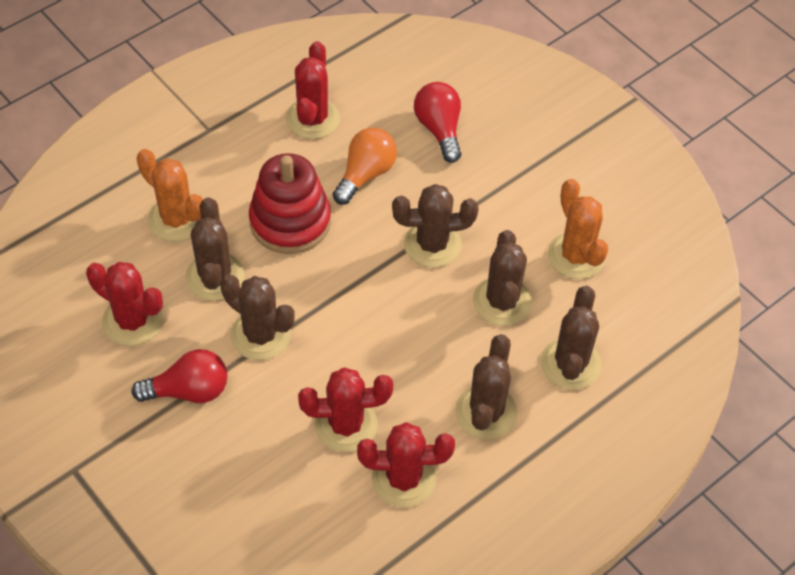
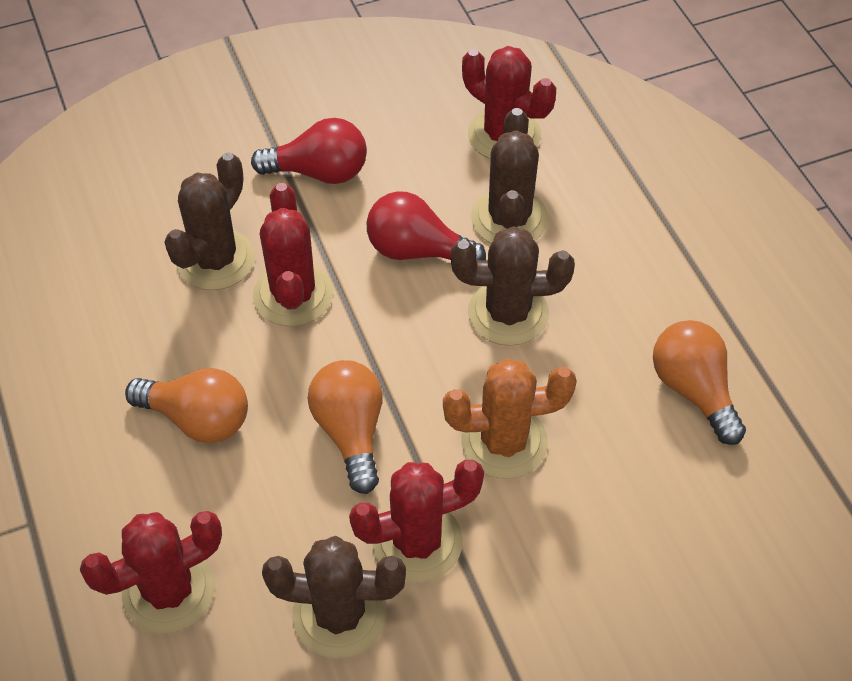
brown cactus: [185,197,245,301] [220,274,295,360] [392,184,479,267] [455,334,518,440] [473,230,532,326] [541,286,601,390] = 6 -> [164,152,255,290] [262,536,406,658] [451,226,575,346] [471,108,548,243] = 4
orange cactus: [136,149,203,242] [548,179,608,279] = 2 -> [443,359,577,479] = 1
orange light bulb: [333,128,397,205] = 1 -> [125,368,248,443] [307,360,383,494] [653,320,746,445] = 3
red stacking toy: [249,153,331,254] = 1 -> none = 0

